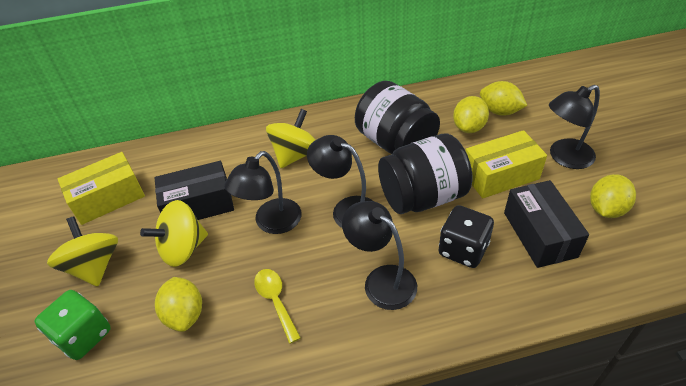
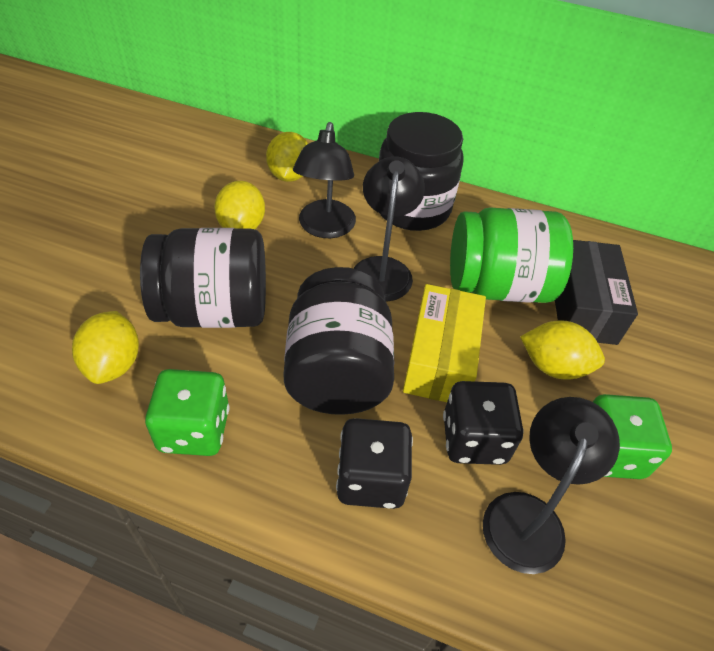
black box: [154,161,234,220] [504,180,589,268] = 2 -> [555,240,638,345] = 1
black dice: [438,205,494,268] = 1 -> [336,418,413,509] [443,381,524,465] = 2
black jar: [355,81,440,154] [378,134,472,214] = 2 -> [140,228,266,328] [283,267,394,415] [379,112,464,231] = 3
black lamp: [224,151,302,234] [307,135,373,228] [342,201,417,310] [549,85,600,169] = 4 -> [293,122,356,238] [353,156,425,302] [483,397,620,574] = 3
green dice: [35,290,111,360] = 1 -> [145,369,229,456] [593,394,672,479] = 2
green jar: none = 0 -> [450,208,573,303] = 1
yellow box: [58,152,145,225] [466,130,547,198] = 2 -> [403,284,486,402] = 1
yellow spinning top: [47,216,118,287] [140,200,208,267] [266,109,315,168] = 3 -> none = 0
yellow spoon: [254,269,301,344] = 1 -> none = 0

